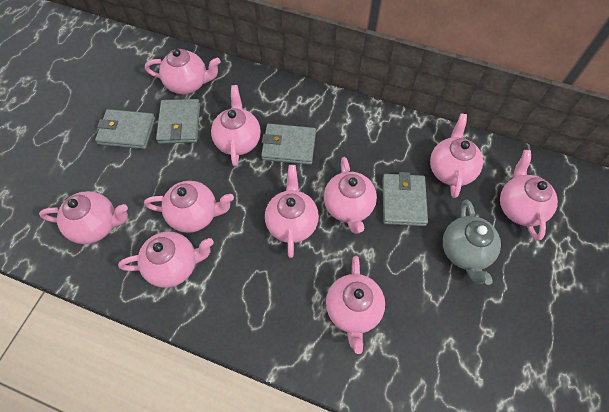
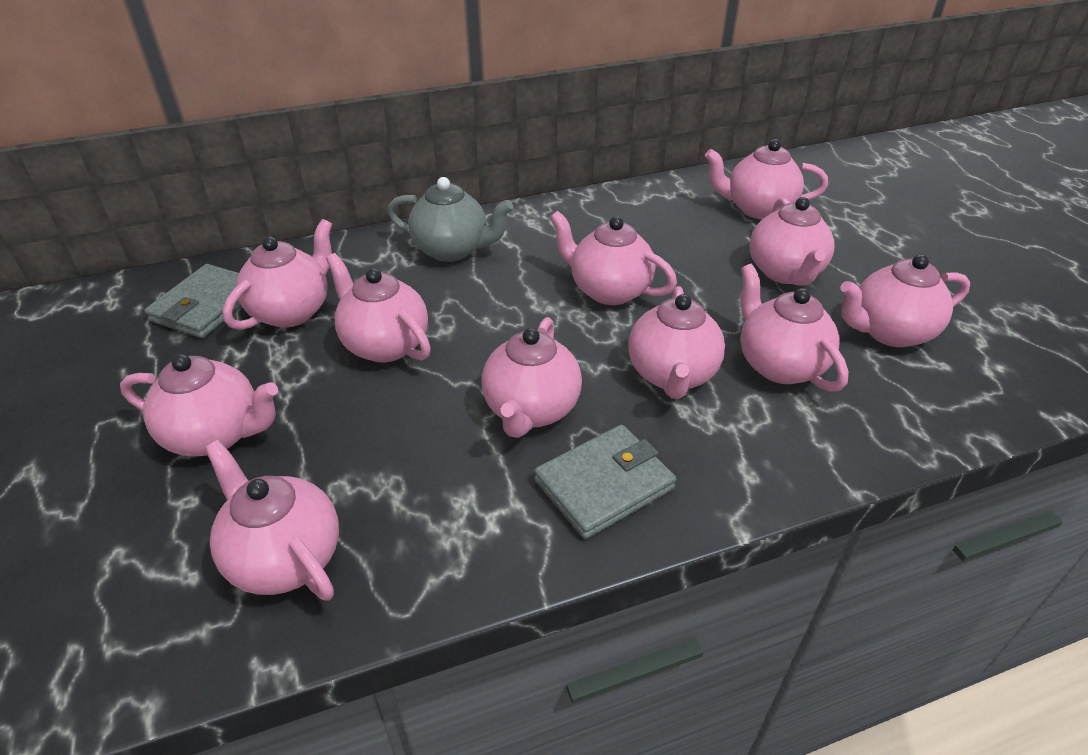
grey wallet: [95,109,155,149] [156,99,200,144] [261,124,316,165] [382,172,428,226] = 4 -> [144,264,242,338] [534,425,676,539] = 2
pink teapot: [39,191,128,244] [118,231,214,288] [144,181,234,233] [145,49,221,94] [211,85,261,167] [265,165,319,258] [324,157,377,234] [326,256,385,354] [430,114,483,198] [500,150,558,241] = 10 -> [120,354,278,456] [205,440,339,601] [223,219,332,330] [326,253,431,362] [482,317,582,438] [550,211,677,305] [628,286,725,399] [705,139,828,219] [740,264,849,392] [750,197,835,285] [840,254,970,347] = 11

